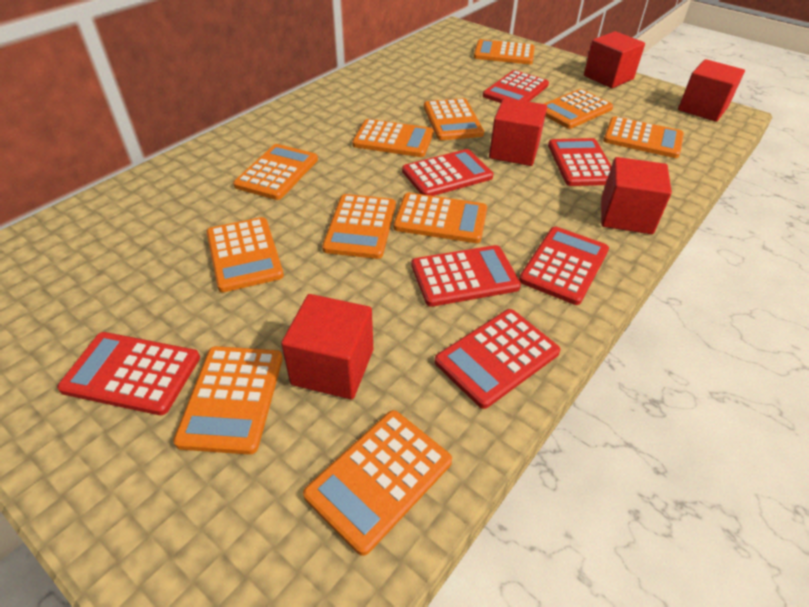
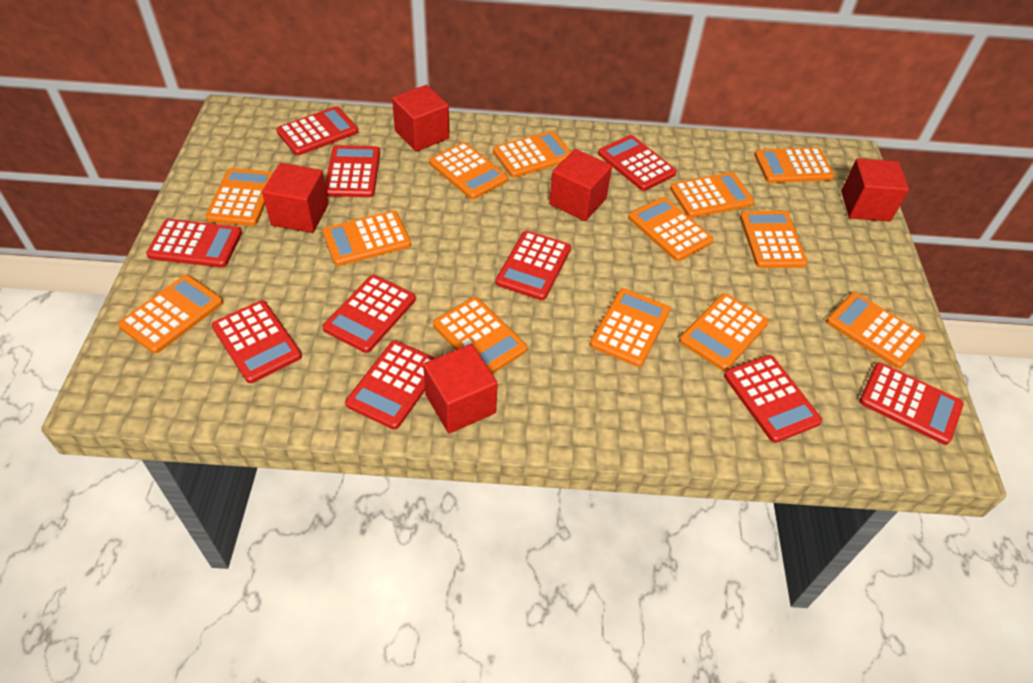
orange calculator: [173,346,283,455] [207,217,284,292] [233,144,318,200] [303,410,452,556] [322,194,396,259] [352,119,434,157] [394,193,487,243] [424,98,484,140] [474,39,535,64] [544,89,613,129] [603,116,684,158] = 11 -> [118,275,223,354] [205,168,273,226] [322,211,411,266] [429,142,508,200] [433,297,528,374] [493,131,571,178] [590,288,670,367] [628,197,713,261] [670,172,754,218] [679,293,769,371] [740,211,808,268] [754,147,835,183] [826,292,926,368] = 13
red calculator: [57,332,200,415] [402,149,494,196] [411,245,521,307] [435,309,560,409] [483,70,549,103] [519,227,609,305] [548,138,612,186] = 7 -> [146,219,242,268] [212,300,302,383] [276,106,359,156] [322,275,416,353] [325,145,380,197] [345,340,435,429] [496,231,571,300] [598,135,677,191] [724,355,822,443] [859,362,964,445] = 10

